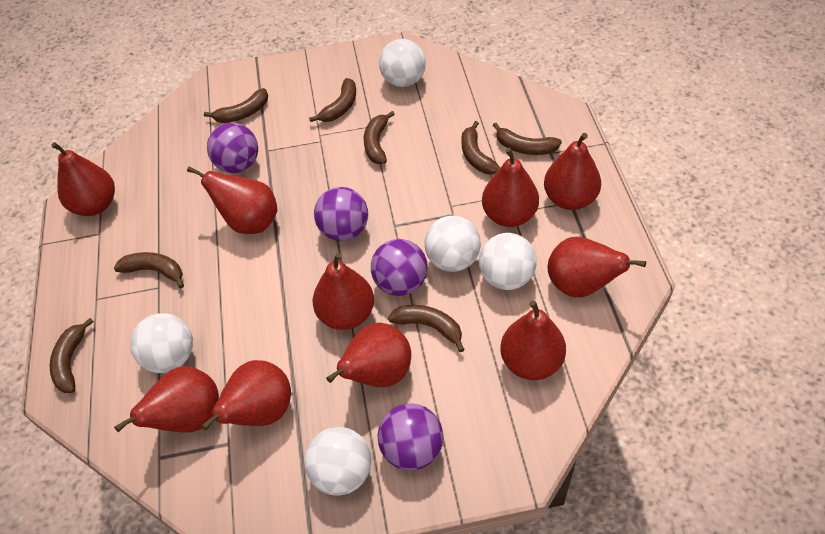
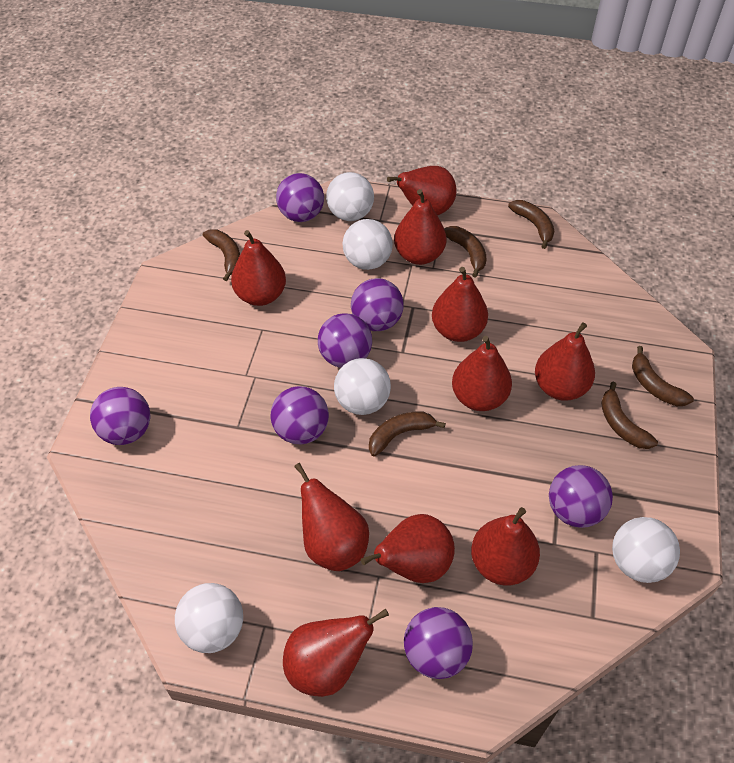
brown banana: [50,318,94,393] [114,252,184,288] [204,88,268,123] [309,78,356,122] [364,111,395,164] [388,305,465,352] [461,121,500,175] [493,123,562,155] = 8 -> [203,229,240,281] [369,412,446,456] [444,226,487,278] [508,200,554,249] [601,382,658,449] [632,346,694,406] = 6
purple ball: [207,123,258,173] [314,187,368,241] [371,239,428,296] [378,403,444,471] = 4 -> [90,387,150,445] [270,386,329,444] [276,173,324,222] [318,313,372,368] [351,278,404,331] [404,607,473,679] [549,465,613,528] = 7

